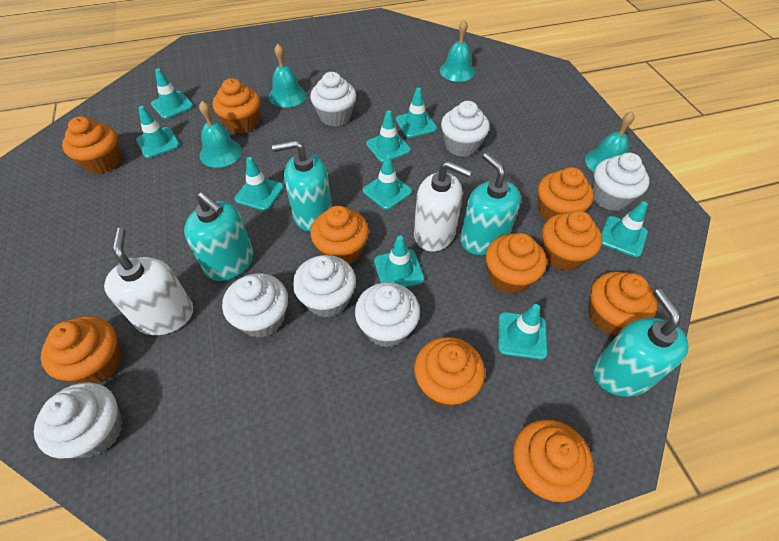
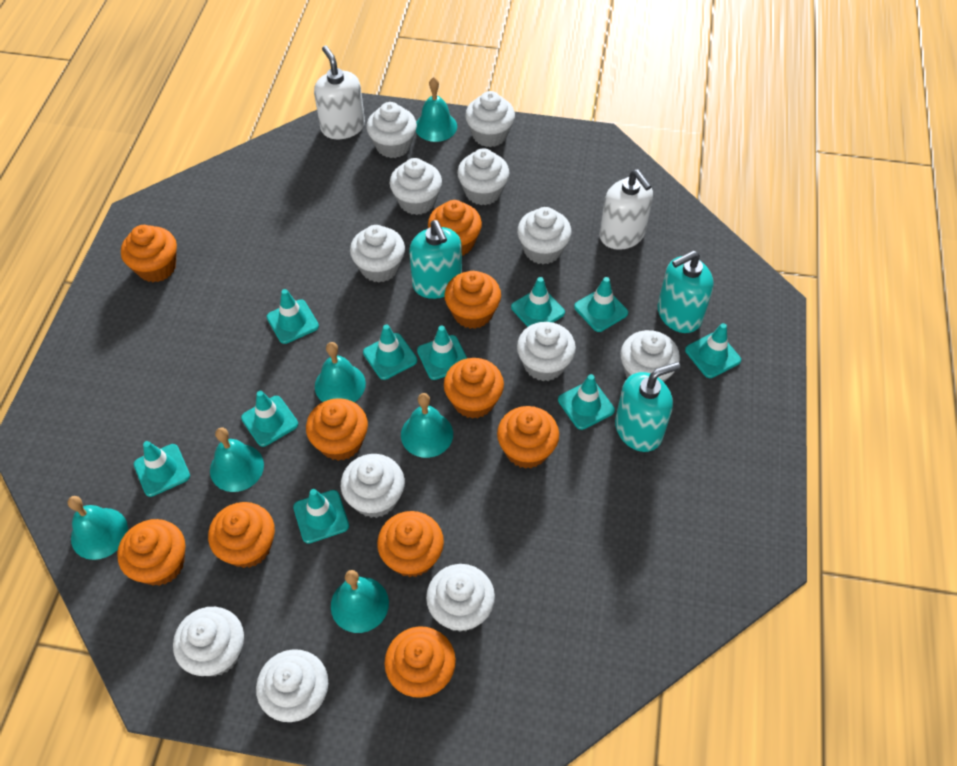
turquoise bell: [199,101,242,168] [269,44,306,108] [440,20,475,82] [585,111,634,172] = 4 -> [68,496,128,560] [210,427,264,492] [315,342,366,402] [331,570,389,633] [401,393,453,458] [416,77,457,142] = 6
turquoise soap dispenser: [184,192,254,281] [272,140,332,232] [460,153,521,256] [593,289,689,397] = 4 -> [409,220,462,299] [615,362,680,452] [657,251,714,333] = 3
turquoise traffic cone: [136,106,180,158] [151,68,193,119] [234,157,284,211] [363,155,412,210] [366,110,411,162] [374,236,424,287] [396,88,437,138] [498,304,547,359] [601,201,648,257] = 9 -> [134,441,190,497] [241,391,298,447] [267,289,319,344] [293,489,349,544] [363,324,417,380] [417,326,467,380] [511,277,565,327] [558,374,615,430] [574,277,628,332] [685,323,741,378] = 10
white cupcake: [34,382,123,459] [222,273,288,338] [293,255,356,318] [310,72,356,127] [355,282,420,348] [441,101,490,157] [593,153,649,211] = 7 -> [173,607,244,676] [256,649,328,722] [341,454,405,518] [350,225,405,282] [367,102,417,158] [390,158,442,215] [426,564,495,632] [457,148,509,205] [465,91,515,147] [517,207,572,264] [517,322,576,381] [620,330,680,382] = 12

